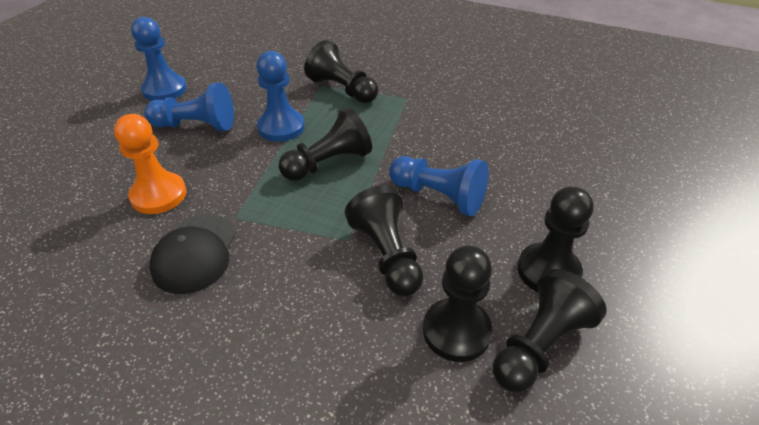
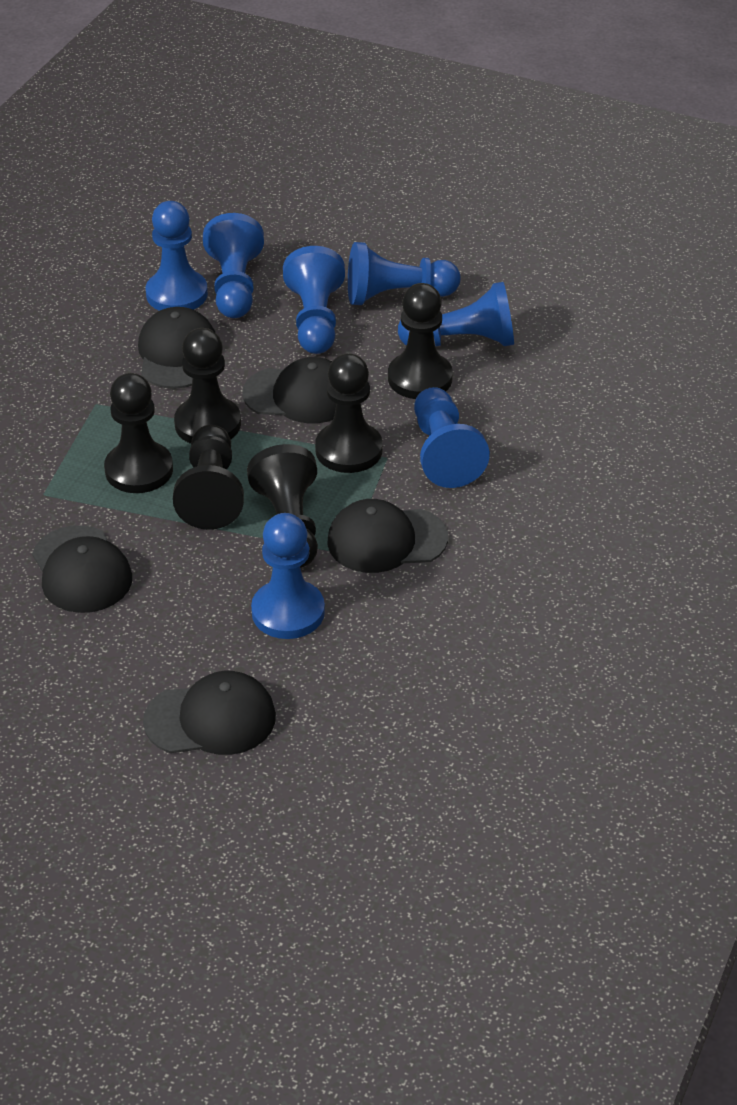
black cap: [149,214,237,294] = 1 -> [32,525,132,613] [138,307,215,389] [143,671,276,755] [242,357,336,423] [328,499,448,573] = 5
blue pawn: [131,17,187,101] [144,82,234,131] [256,51,305,142] [389,156,489,216] = 4 -> [146,201,208,311] [203,213,264,318] [251,513,325,639] [283,246,345,354] [348,242,460,305] [398,282,514,346] [414,387,490,488] = 7
orange pawn: [114,114,186,214] = 1 -> none = 0

